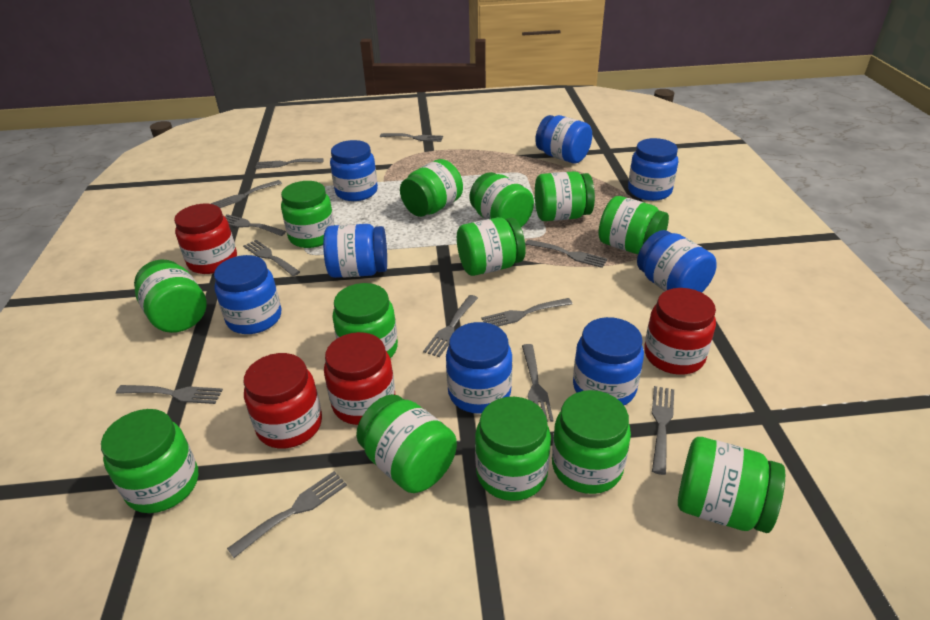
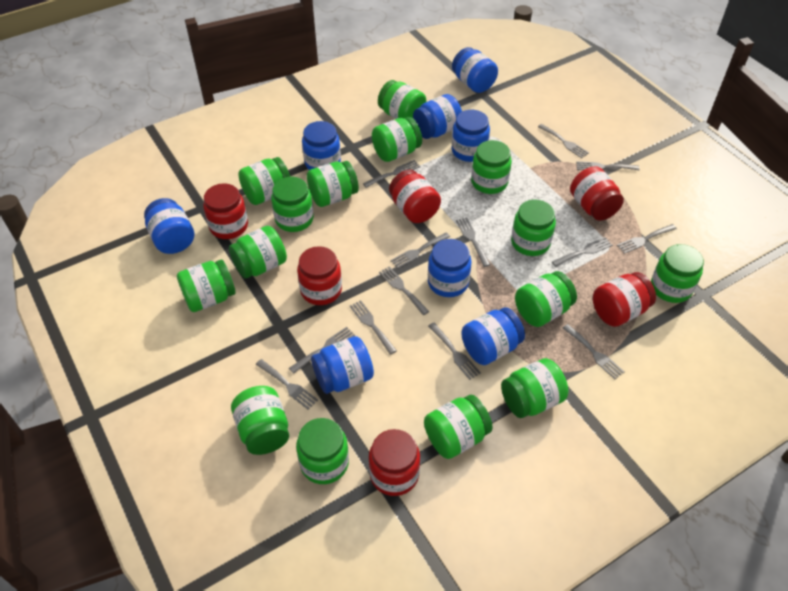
green jar: [101,409,198,513] [134,259,207,333] [281,181,334,248] [332,283,398,358] [356,394,457,493] [400,159,463,217] [457,217,526,276] [469,172,534,227] [475,397,551,501] [535,171,595,221] [552,390,631,494] [599,196,669,254] [678,437,785,533] = 13 -> [177,260,236,312] [229,226,287,279] [231,386,289,455] [238,157,290,205] [271,177,314,232] [296,418,349,484] [307,161,359,207] [372,117,422,162] [378,80,427,119] [424,395,493,459] [471,140,512,194] [501,358,568,418] [511,200,556,256] [515,271,577,327] [651,244,704,303] = 15
grey fork: [116,385,223,404] [211,180,282,208] [224,214,286,236] [227,471,347,558] [243,240,300,276] [255,158,324,169] [380,133,443,142] [423,295,478,357] [481,298,572,327] [522,344,554,422] [525,239,608,268] [652,386,674,475] = 12 -> [256,359,318,410] [289,327,355,374] [349,300,397,355] [363,160,420,188] [379,267,429,315] [390,232,450,269] [428,323,481,380] [456,217,491,267] [538,124,589,158] [552,237,613,267] [563,324,624,379] [576,161,640,170] [617,224,677,254] = 13
red jar: [174,204,237,274] [244,353,322,449] [324,332,396,425] [644,288,716,375] = 4 -> [203,183,248,239] [297,246,342,305] [369,429,420,496] [389,170,441,223] [570,166,624,221] [593,272,656,327] = 6

